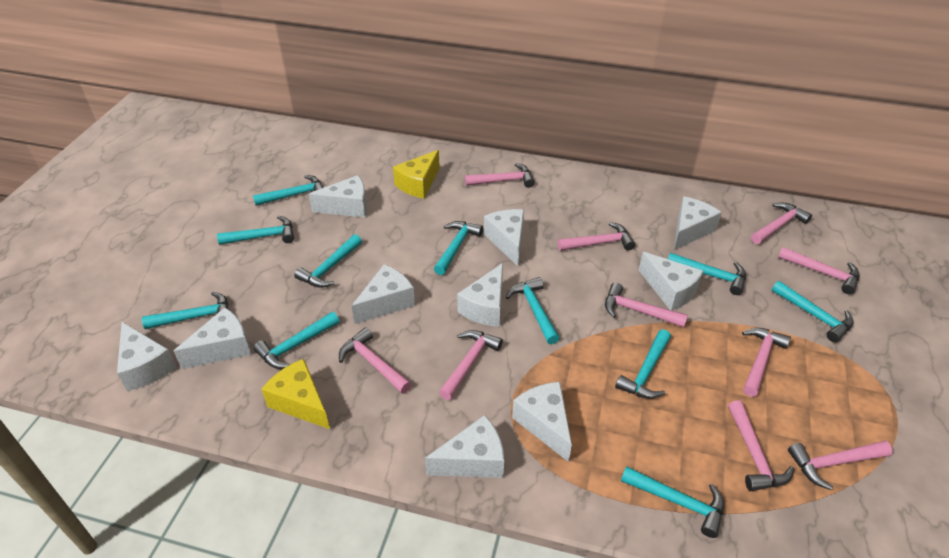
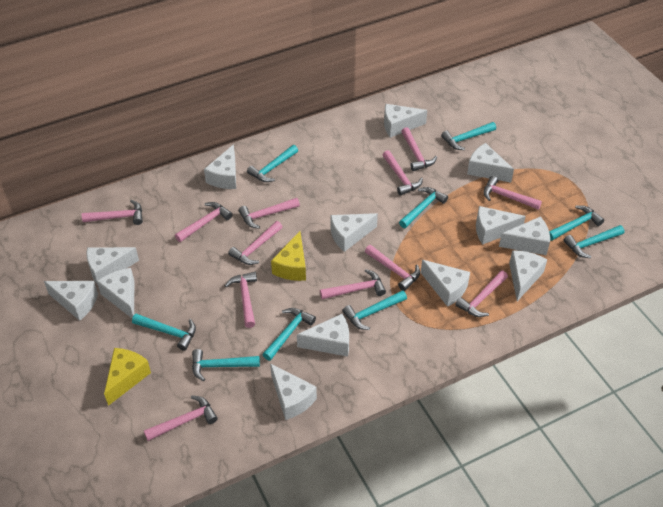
pink hammer: [339,327,412,394] [439,330,503,400] [465,163,535,188] [558,222,635,251] [605,282,688,327] [728,400,794,491] [742,328,791,397] [751,203,812,244] [778,247,859,294] [788,441,893,490] = 10 -> [82,200,143,225] [144,395,218,441] [175,202,232,242] [225,272,257,328] [228,221,282,265] [239,198,300,229] [320,269,386,300] [365,245,420,291] [383,150,423,196] [401,127,437,171] [455,270,508,317] [484,176,542,210] = 12
turquoise hammer: [142,292,229,329] [217,216,294,245] [253,175,323,206] [253,312,339,369] [294,234,362,288] [434,221,483,275] [506,277,560,344] [615,329,671,399] [621,466,724,538] [668,253,746,295] [772,281,853,342] = 11 -> [132,314,196,351] [192,349,260,381] [247,145,298,182] [262,308,316,361] [342,290,407,330] [399,187,448,228] [441,122,496,150] [549,205,604,241] [564,225,625,258] = 9
white cheese: [117,322,176,391] [174,308,251,369] [309,175,367,217] [352,264,415,324] [425,415,504,478] [457,263,503,327] [484,209,524,266] [512,382,572,462] [639,252,703,311] [674,197,722,250] = 10 -> [44,281,98,321] [86,247,139,285] [97,268,134,318] [204,144,236,189] [270,363,317,420] [297,314,349,357] [331,213,378,252] [384,104,427,138] [421,260,470,307] [467,143,514,182] [476,206,526,245] [499,216,550,255] [509,250,547,301] = 13

